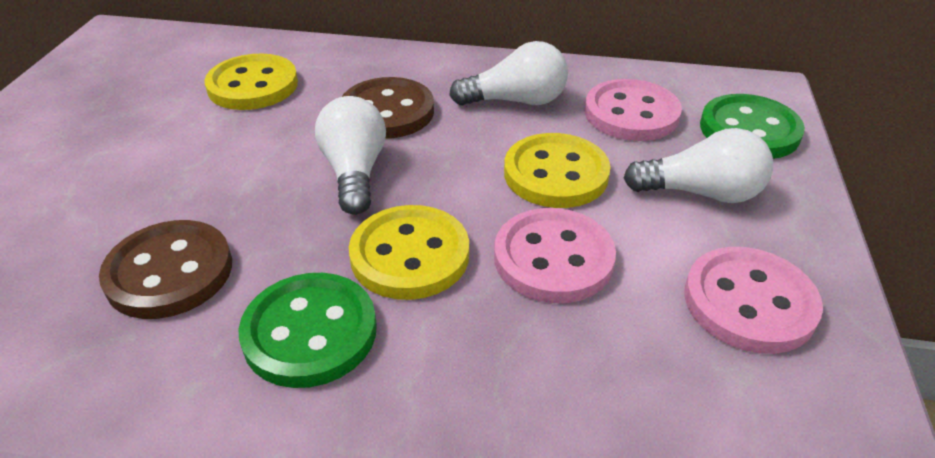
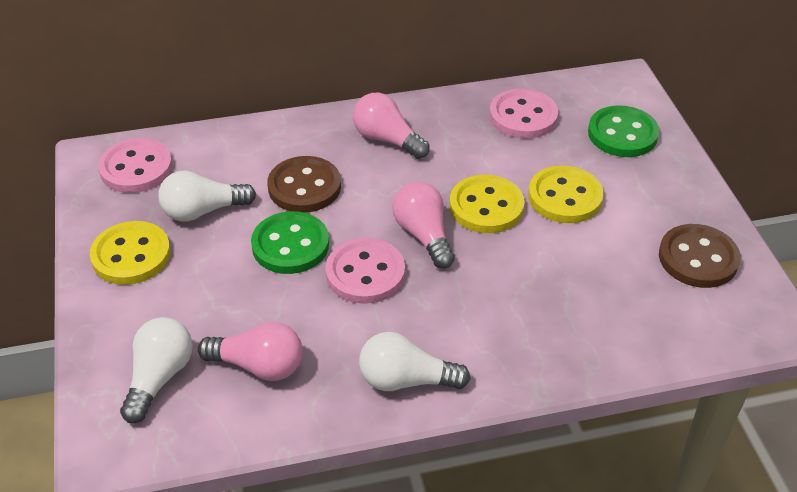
pink light bulb: none = 0 -> [198,322,302,381] [353,93,430,159] [392,182,455,268] = 3

